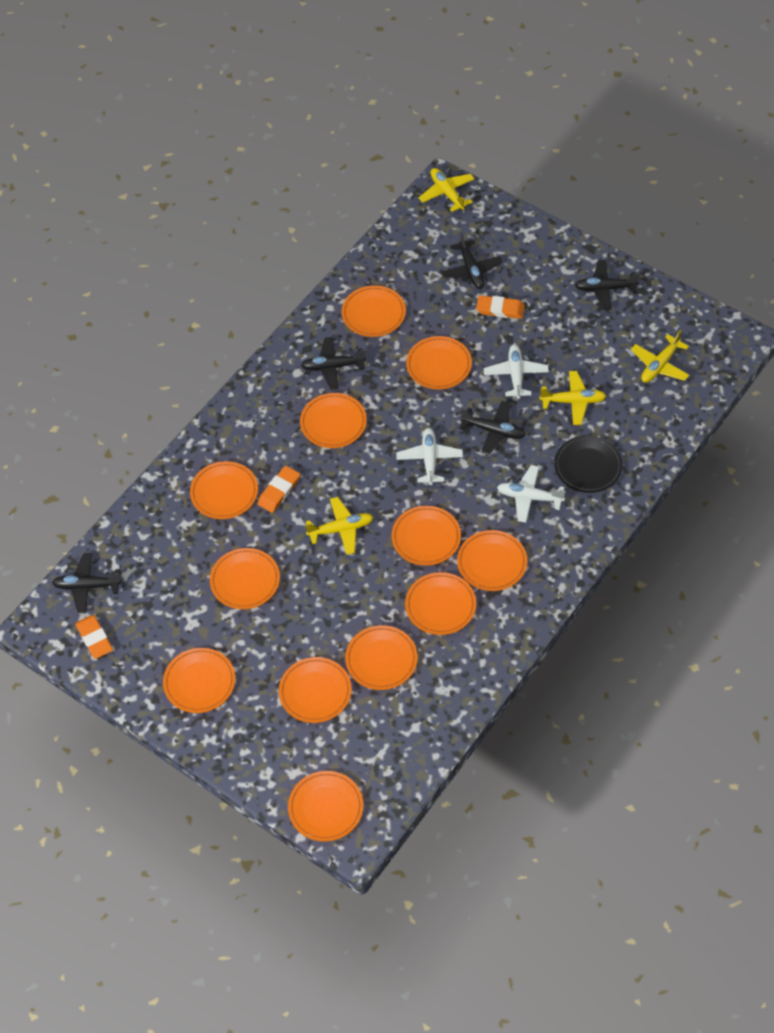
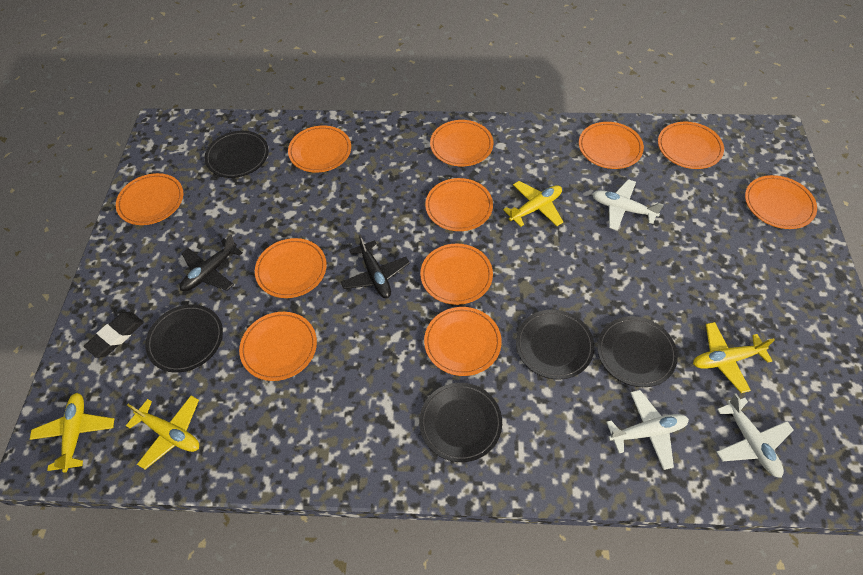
black eraser: none = 0 -> [84,312,144,358] = 1
black plane: [52,553,122,613] [301,337,366,390] [441,232,502,289] [460,401,525,455] [575,260,640,310] = 5 -> [180,235,243,291] [341,234,410,298] = 2
black plate: [554,435,623,493] = 1 -> [145,304,223,373] [204,131,269,178] [419,383,502,462] [516,310,594,380] [597,316,678,387] = 5
orange eraser: [75,615,113,659] [258,466,300,513] [476,295,525,319] = 3 -> none = 0
orange plate: [163,648,235,713] [190,461,258,519] [210,548,280,609] [279,657,352,723] [288,771,363,842] [300,393,367,448] [342,285,406,337] [345,625,418,690] [391,506,461,566] [405,572,476,635] [406,336,472,389] [457,530,527,591] = 12 -> [116,173,183,225] [239,312,317,381] [255,238,327,298] [288,126,351,173] [420,243,493,305] [424,307,502,376] [425,178,493,231] [430,120,493,166] [579,122,644,169] [658,122,724,169] [745,175,817,229] = 11

